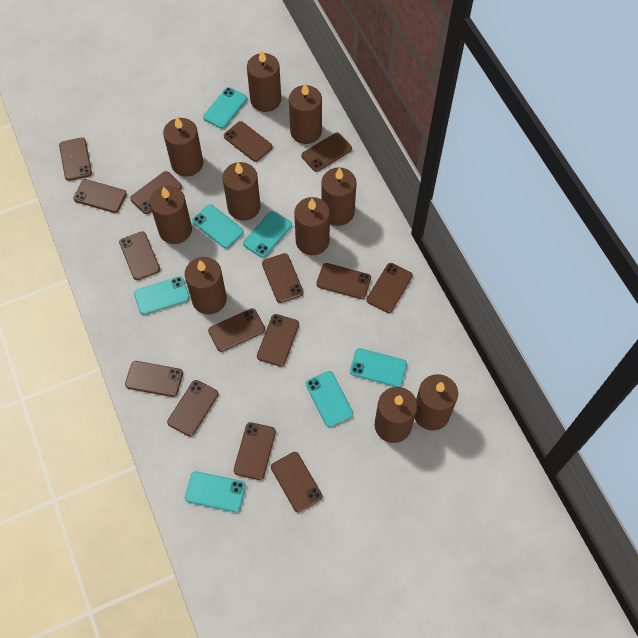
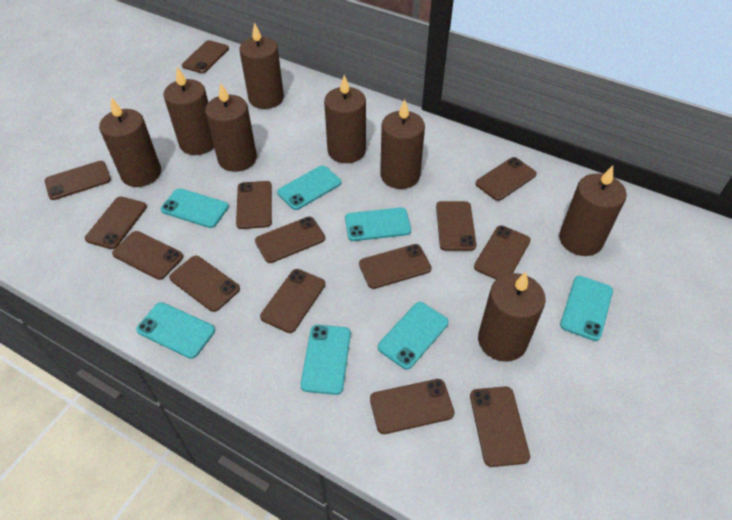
brown candle: [150,186,192,244] [163,117,203,177] [185,257,227,314] [223,162,261,221] [247,50,281,112] [289,83,322,144] [294,197,330,255] [321,167,357,226] [375,387,417,443] [415,374,458,431] = 10 -> [99,98,161,187] [163,67,214,155] [205,83,257,172] [239,22,284,109] [324,75,366,163] [380,100,425,189] [478,272,546,362] [559,165,627,256] = 8
brown phone: [59,137,92,181] [73,179,127,213] [119,231,160,280] [125,361,183,397] [130,171,182,214] [167,380,219,437] [208,308,265,352] [224,121,272,162] [234,422,276,480] [257,314,299,367] [262,253,304,303] [271,452,323,512] [302,133,352,172] [316,263,371,299] [367,263,413,313] = 15 -> [45,161,111,200] [85,197,147,249] [112,231,183,280] [169,256,240,312] [182,40,229,73] [236,181,272,229] [255,217,325,263] [260,269,325,333] [359,244,431,289] [370,379,455,434] [436,201,476,251] [470,386,530,467] [474,225,531,280] [475,157,537,201] = 14

